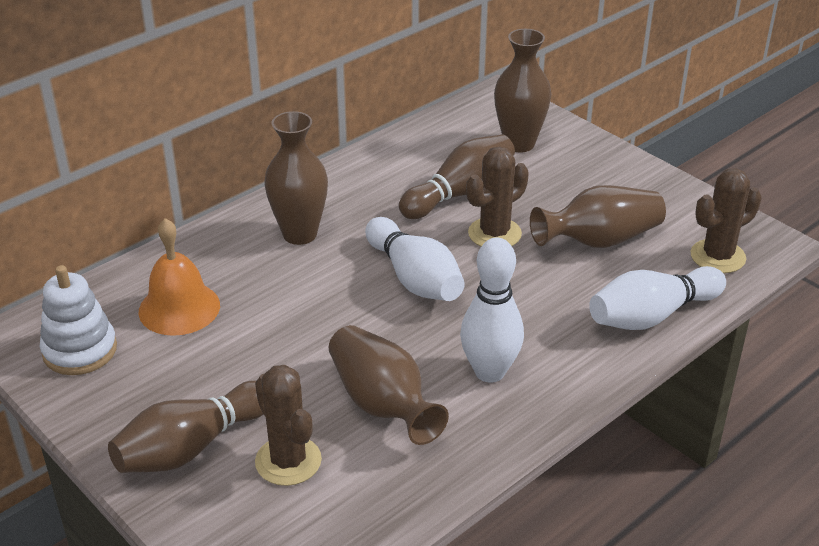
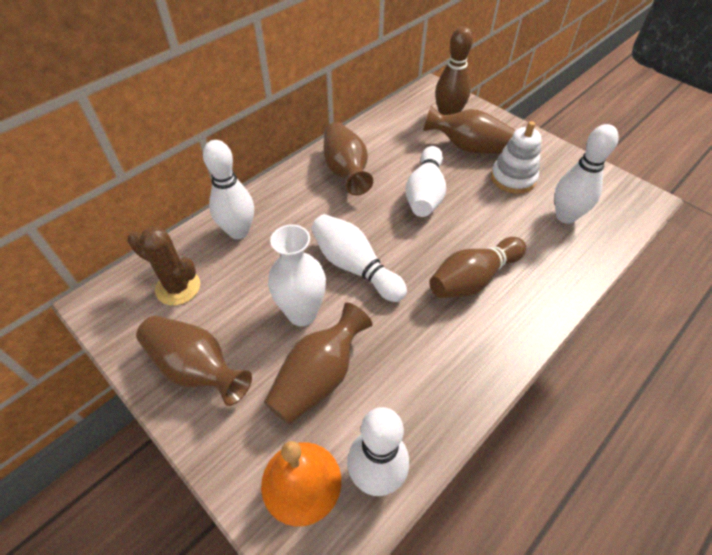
brown cactus: [255,365,322,486] [466,146,529,246] [690,168,762,273] = 3 -> [128,227,200,305] = 1
white bowling pin: [365,217,465,301] [460,237,524,383] [589,266,726,330] = 3 -> [203,140,254,239] [311,214,407,302] [347,407,409,496] [406,146,446,217] [555,124,619,224] = 5
white vase: none = 0 -> [268,225,326,326] = 1

